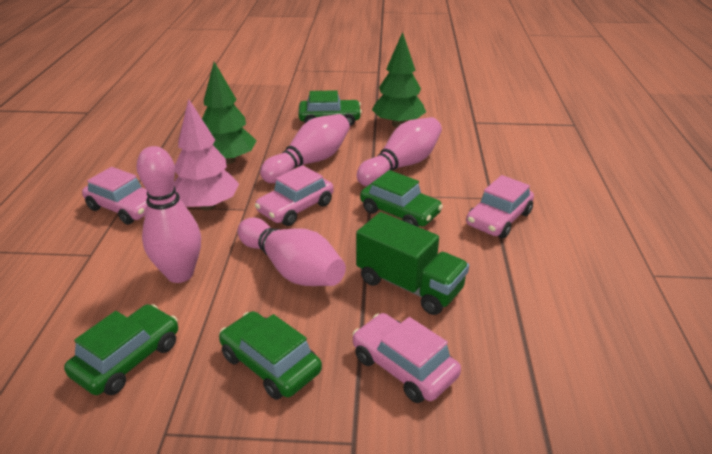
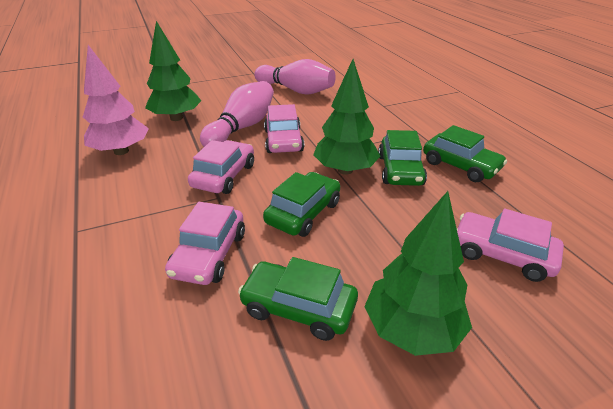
green tree: [202,62,257,164] [372,32,426,127] = 2 -> [145,21,201,121] [313,59,381,175] [364,191,472,356] = 3
green truck: [356,212,469,315] = 1 -> none = 0
pink bowling pin: [136,146,201,283] [238,218,346,286] [260,114,350,183] [357,117,442,186] = 4 -> [200,81,274,147] [254,59,336,95] = 2

